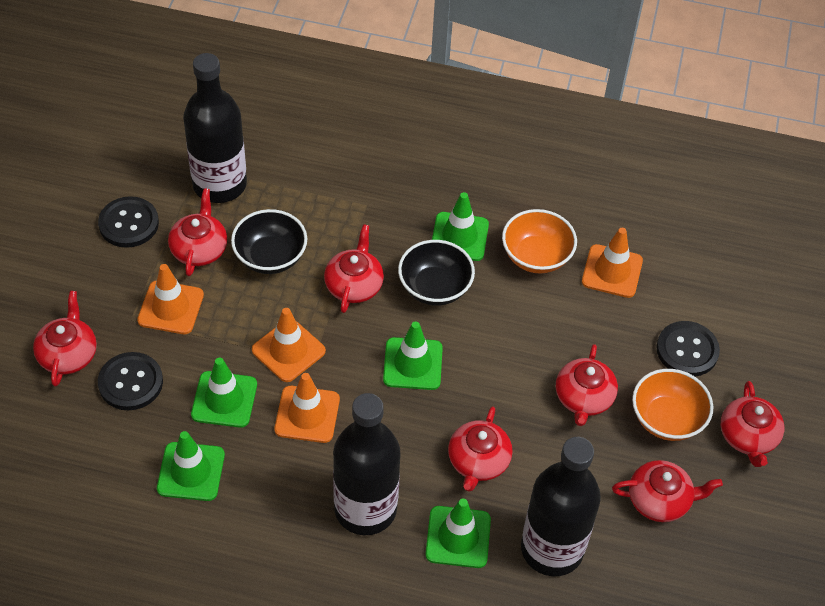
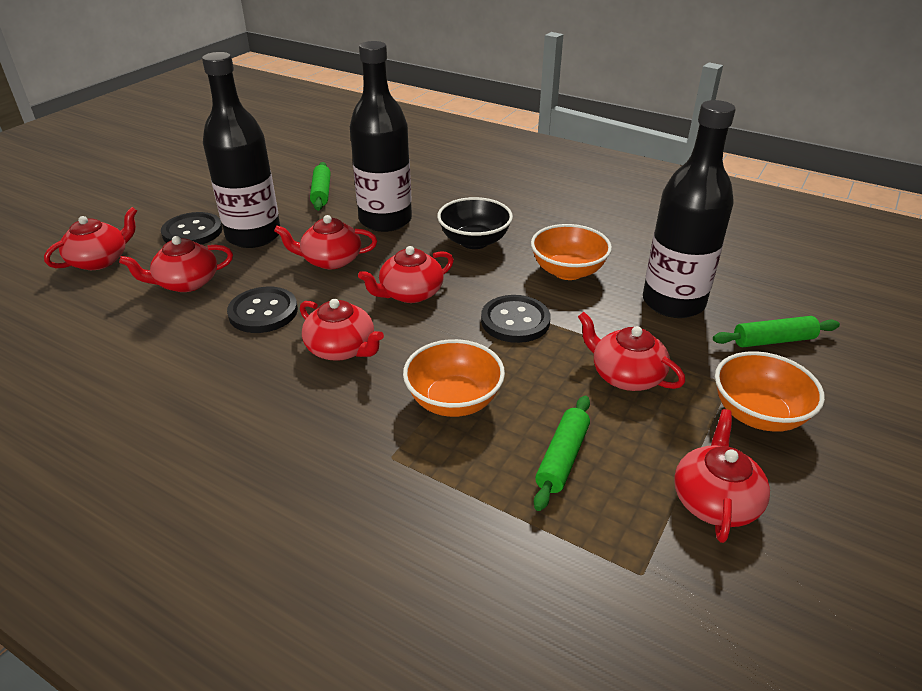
black bowl: [231,209,307,274] [398,240,475,306] = 2 -> [437,197,513,249] = 1
green rolling pin: none = 0 -> [310,162,331,211] [534,396,590,511] [713,316,840,347] = 3
green traffic cone: [157,431,225,501] [191,358,257,428] [383,321,443,390] [426,499,491,568] [432,192,489,261] = 5 -> none = 0
orange bowl: [502,209,577,274] [632,369,714,441] = 2 -> [403,339,505,417] [531,224,612,280] [715,351,825,432] = 3
orange traffic cone: [137,264,204,334] [252,308,326,382] [274,373,340,443] [582,228,643,298] = 4 -> none = 0

